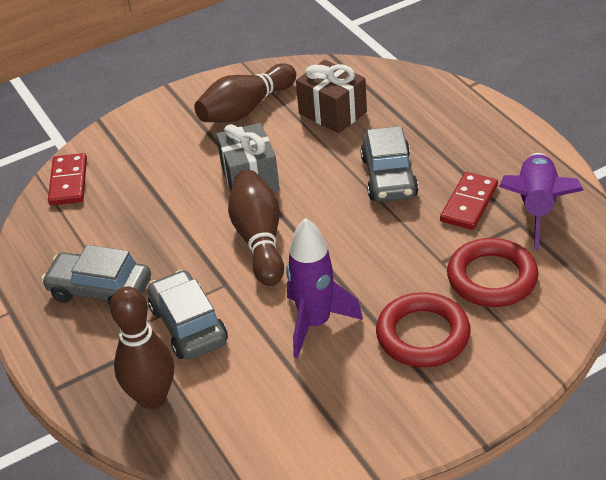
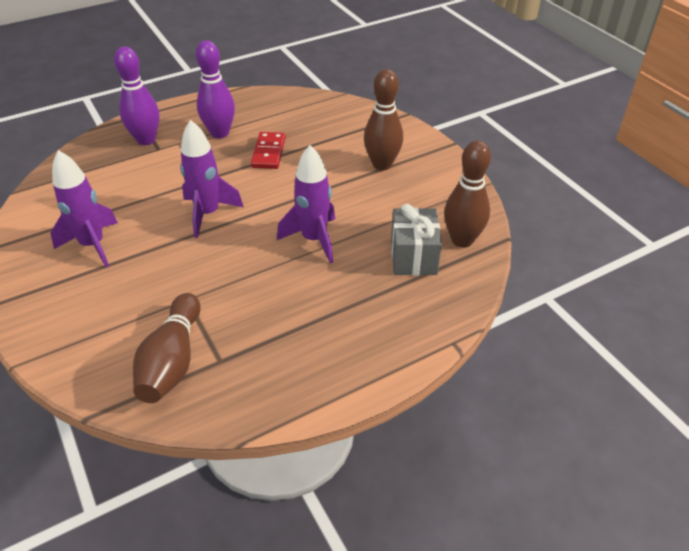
brown gift: [296,60,367,133] = 1 -> none = 0
grey car: [42,245,151,306] [148,270,228,359] [361,126,419,202] = 3 -> none = 0
purple bowling pin: none = 0 -> [114,46,159,145] [196,40,235,139] = 2
purple rocket: [286,218,363,358] [499,153,584,250] = 2 -> [50,150,118,267] [180,120,243,238] [277,145,335,263] = 3
red domino: [48,153,87,205] [440,172,498,230] = 2 -> [251,132,286,169] = 1
red ring: [376,292,471,367] [447,238,538,307] = 2 -> none = 0

